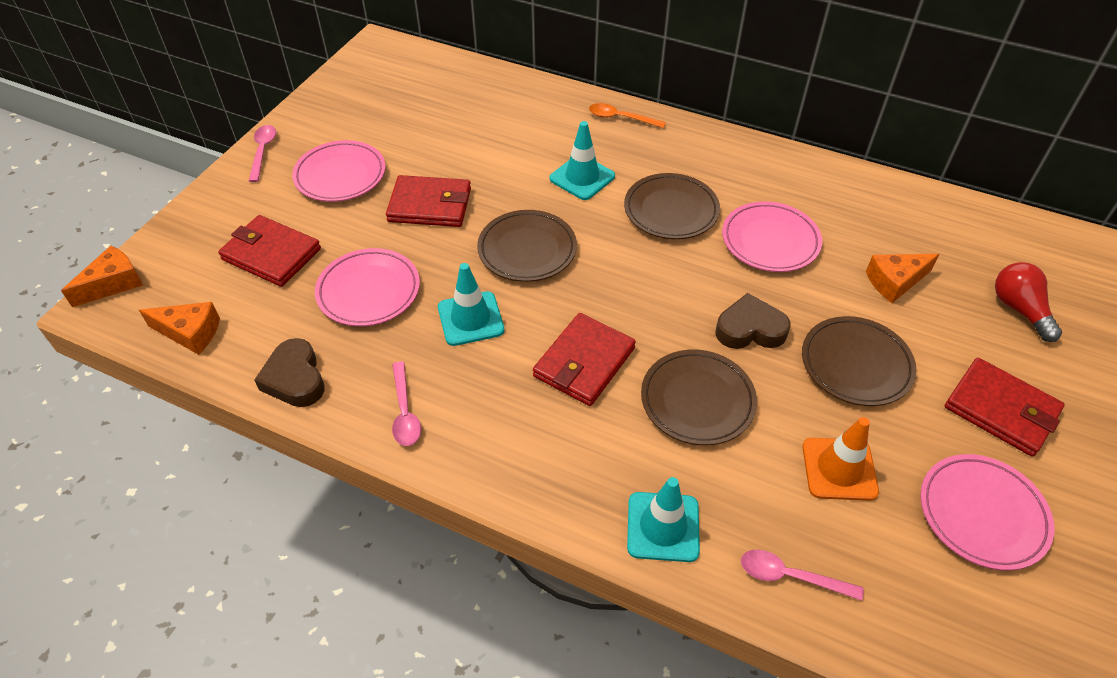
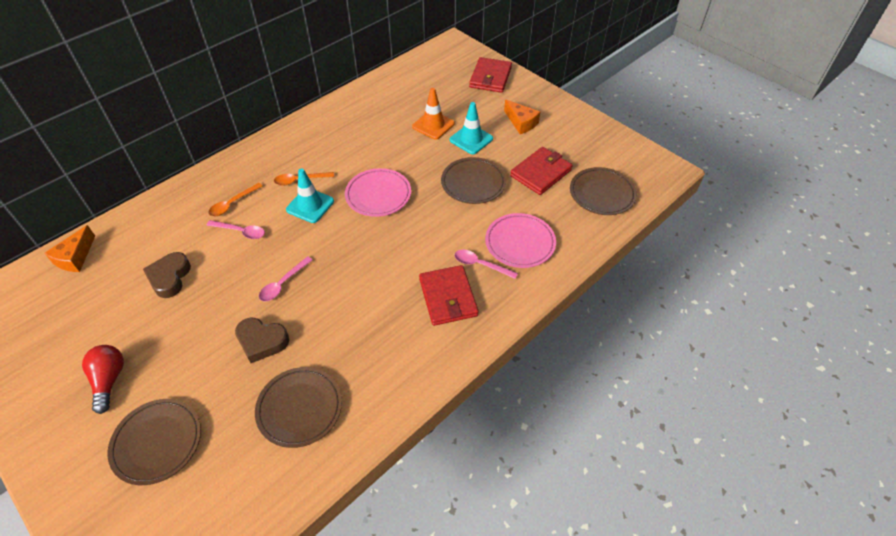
orange cheese: [61,246,143,307] [139,302,220,355] [866,254,940,303] = 3 -> [44,225,95,272] [504,100,540,134] = 2
orange spoon: [589,103,666,128] = 1 -> [208,183,263,216] [274,172,334,186] = 2
pink plate: [292,140,386,202] [315,248,420,327] [722,201,822,272] [920,454,1054,571] = 4 -> [345,168,411,217] [485,213,556,268] = 2
red wallet: [218,215,321,287] [386,175,471,227] [533,313,636,406] [945,358,1065,457] = 4 -> [419,265,479,326] [469,57,512,93] [510,147,573,195] = 3
turquoise traffic cone: [438,263,504,346] [550,121,615,200] [627,477,700,562] = 3 -> [286,168,334,223] [450,102,493,154] = 2

